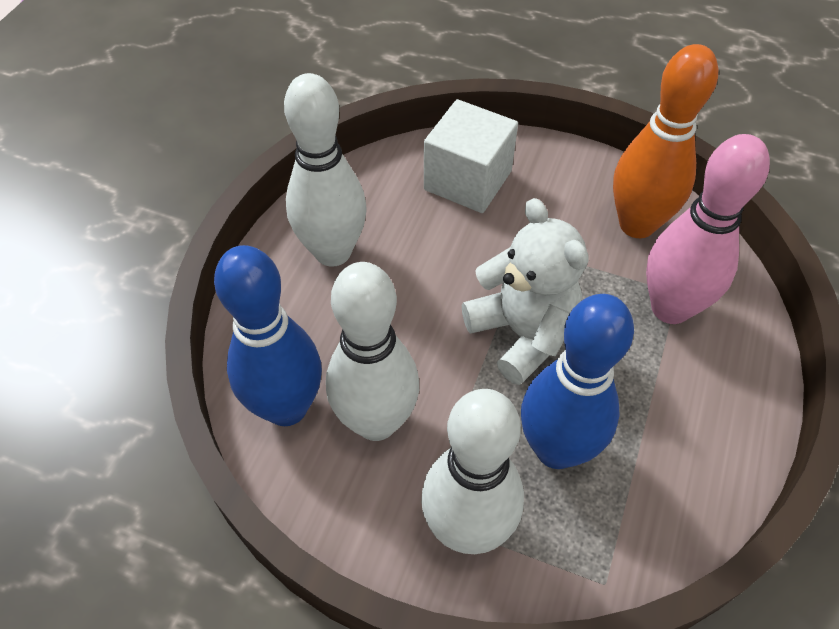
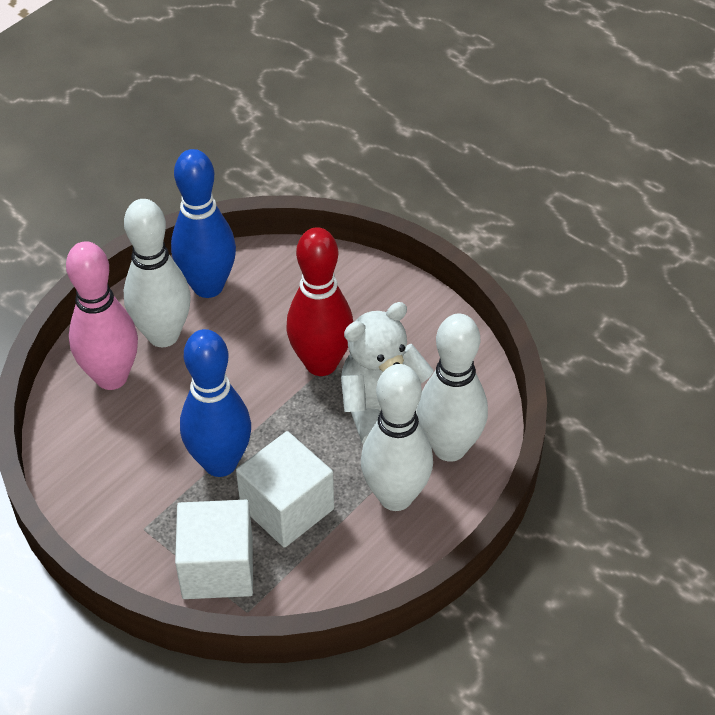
orange bowling pin: [613,44,718,238] = 1 -> none = 0
red bowling pin: none = 0 -> [286,227,353,376] = 1
white cube: [424,99,518,213] = 1 -> [175,500,253,599] [236,431,334,548] = 2

